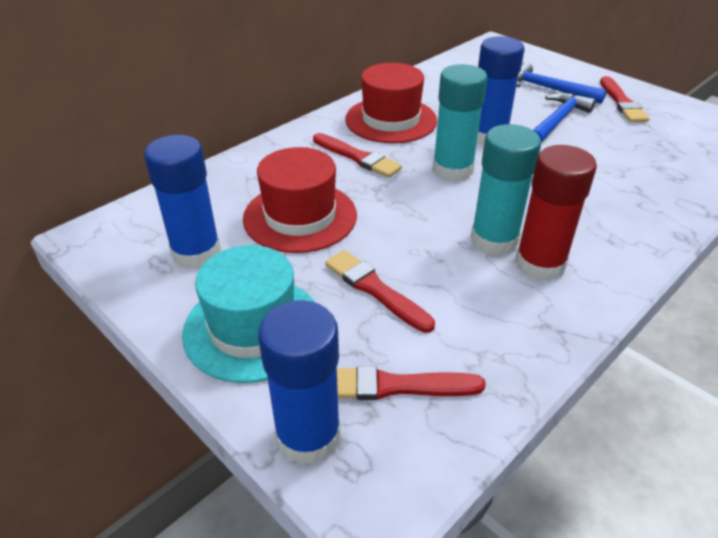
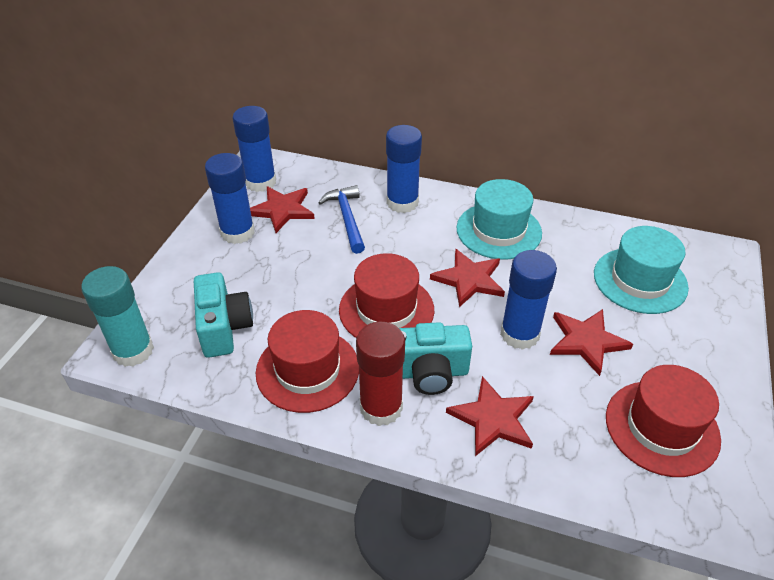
blue glue stick: [144,135,221,269] [258,300,340,465] [477,36,525,145] = 3 -> [205,153,255,244] [233,106,276,192] [386,125,422,213] [500,250,557,350] = 4
blue hammer: [516,62,607,104] [533,92,596,143] = 2 -> [318,185,365,254] = 1
red brush: [313,133,402,178] [325,250,435,333] [337,366,485,400] [600,76,649,122] = 4 -> none = 0
red hat: [243,147,357,253] [345,63,437,143] = 2 -> [256,310,359,413] [339,253,434,338] [606,365,721,477] = 3
red star: none = 0 -> [250,186,315,233] [430,249,505,307] [446,376,534,456] [550,309,633,376] = 4
turquoise camera: none = 0 -> [194,272,253,358] [399,322,472,395] = 2
turquoise glue stick: [432,64,488,182] [471,124,541,256] = 2 -> [81,266,154,367] = 1
turquoise hat: [182,245,315,383] = 1 -> [457,179,542,259] [594,226,689,314] = 2

